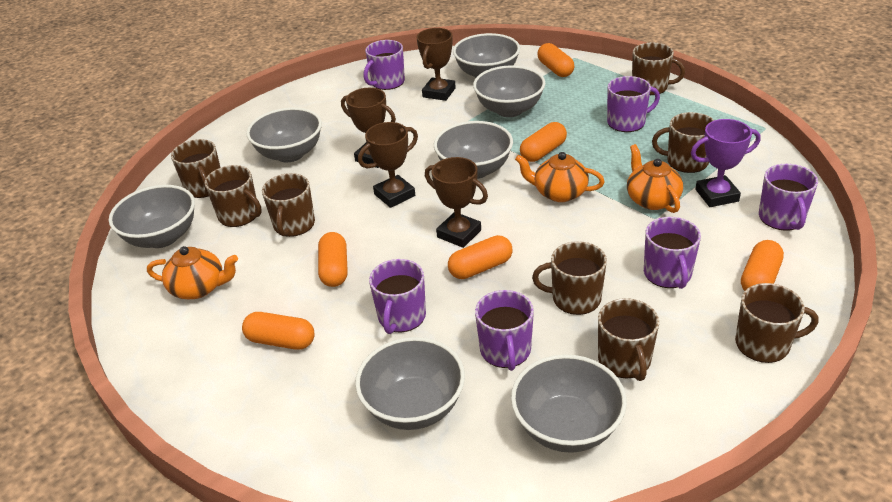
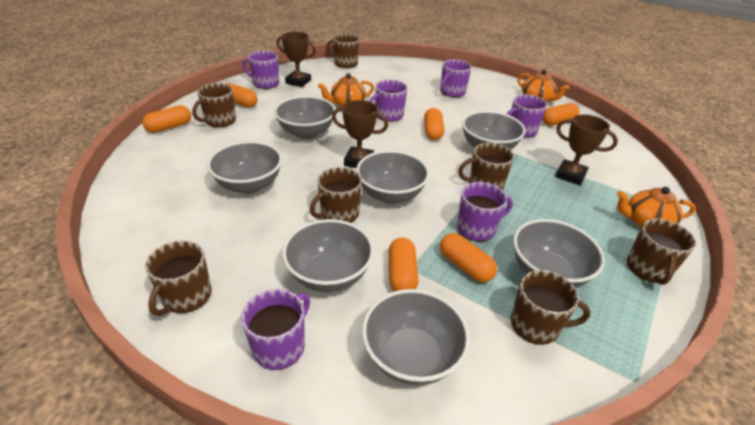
brown mug: [171,139,221,198] [205,165,262,227] [262,173,315,237] [532,241,607,315] [598,298,659,381] [632,42,685,95] [652,112,714,173] [735,283,818,363] = 8 -> [145,241,212,316] [192,83,236,127] [310,167,362,223] [326,34,359,68] [458,143,514,190] [511,270,591,345] [627,219,696,285] = 7
brown trophy: [341,88,396,168] [358,122,418,208] [416,28,456,101] [425,157,488,248] = 4 -> [276,32,316,87] [332,100,388,168] [555,114,618,185] = 3
purple trophy: [691,119,761,207] = 1 -> none = 0

